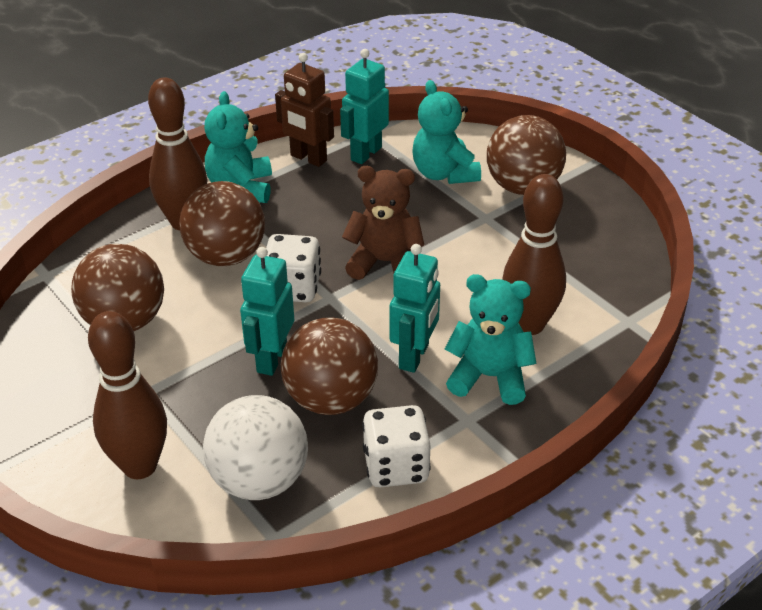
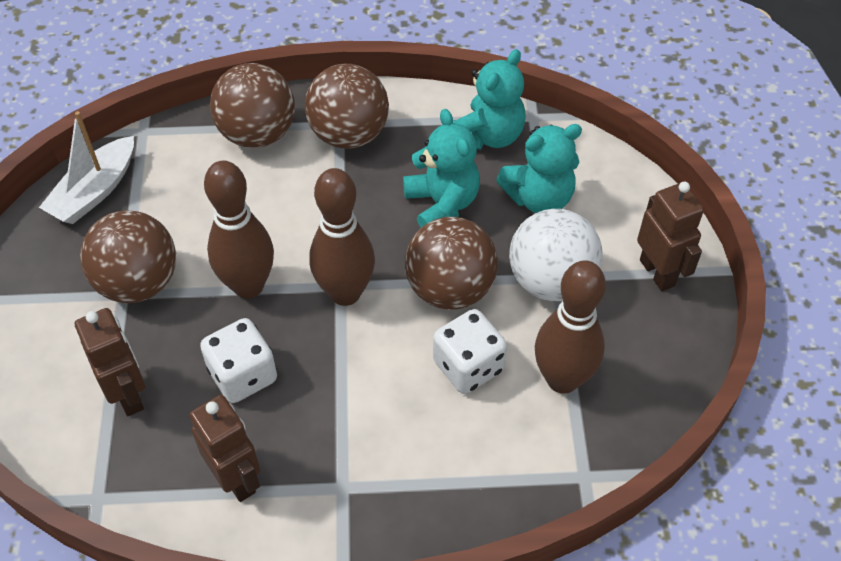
brown robot: [275,53,334,167] = 1 -> [75,308,146,416] [189,395,261,502] [637,181,704,291] = 3
brown teddy bear: [342,166,424,280] = 1 -> none = 0
turquoise robot: [240,247,294,376] [340,49,389,164] [390,244,440,373] = 3 -> none = 0
white boat: none = 0 -> [39,111,134,224] = 1

